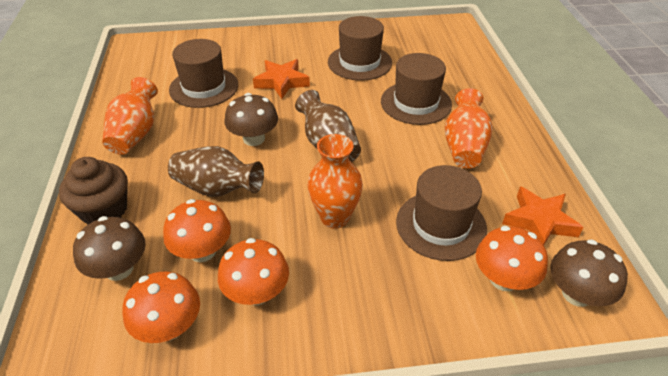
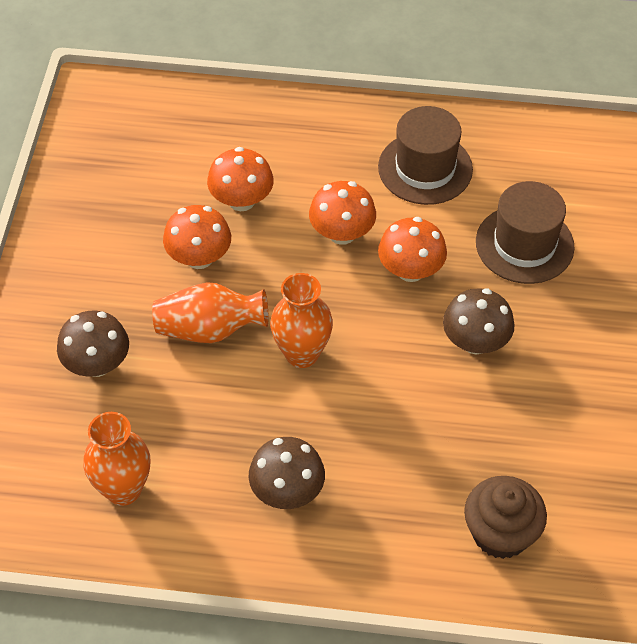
brown hat: [169,39,238,108] [328,16,392,81] [381,53,452,125] [396,165,487,261] = 4 -> [378,106,473,205] [476,181,575,284] = 2
brown vase: [168,146,264,197] [295,90,361,162] = 2 -> none = 0
orange star: [253,59,310,99] [502,186,584,245] = 2 -> none = 0

